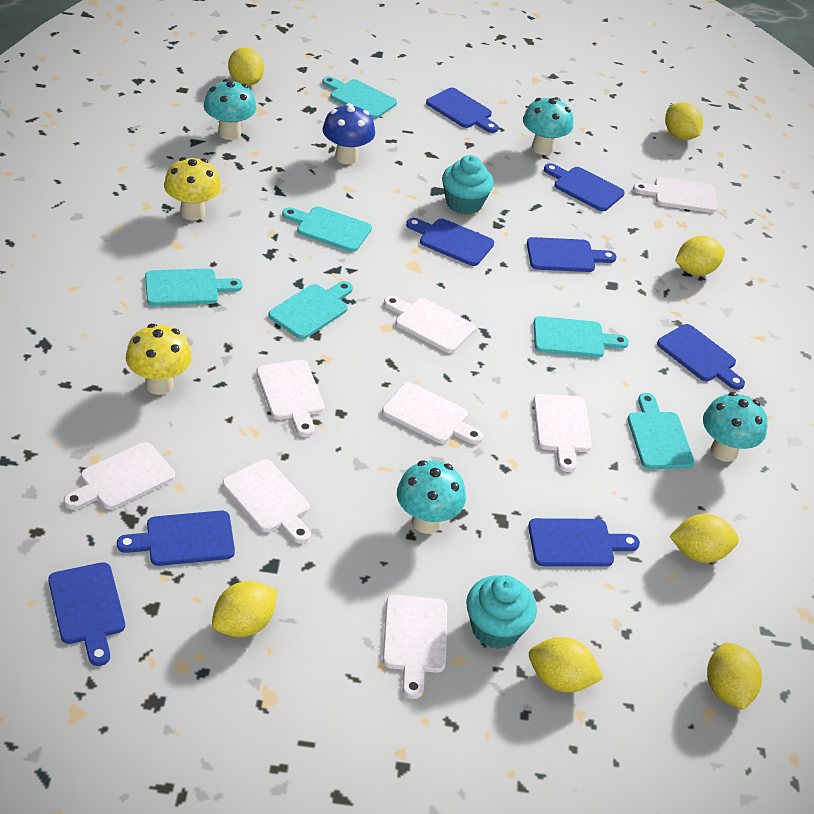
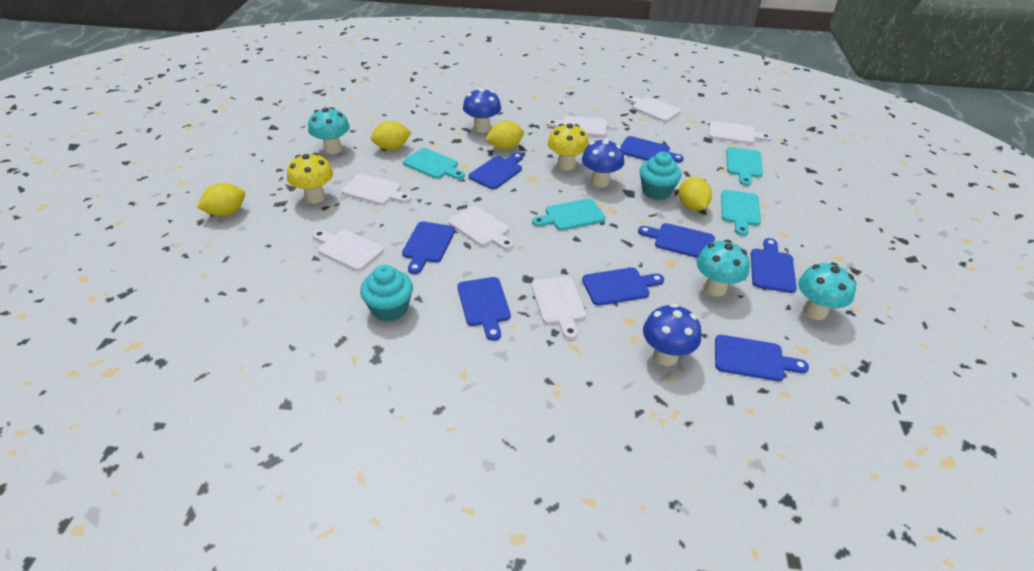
blue mushroom: [322,103,375,164] = 1 -> [463,88,501,133] [582,138,624,187] [643,304,701,366] = 3
turquoise cutting board: [145,268,243,306] [269,281,353,339] [282,206,372,252] [322,76,397,119] [534,316,629,358] [628,393,694,469] = 6 -> [403,148,465,179] [532,198,605,231] [721,190,761,236] [726,147,763,186] = 4
turquoise mushroom: [204,79,257,140] [397,460,466,534] [523,97,573,155] [703,392,767,462] = 4 -> [308,107,350,154] [697,240,750,296] [798,263,856,320] = 3
white cutting board: [64,442,175,510] [223,459,311,543] [257,360,324,437] [382,382,483,444] [383,595,447,699] [384,296,476,353] [533,394,592,472] [633,177,717,213] = 8 -> [313,230,384,271] [342,174,411,205] [449,206,514,250] [531,276,586,339] [547,116,607,137] [625,95,681,122] [709,121,772,144] = 7
yellow lemon: [212,581,277,637] [228,47,264,86] [529,637,604,692] [665,102,703,140] [669,514,739,563] [675,236,725,276] [707,643,762,710] = 7 -> [197,183,245,216] [371,121,411,150] [486,121,524,150] [679,177,712,211] = 4

